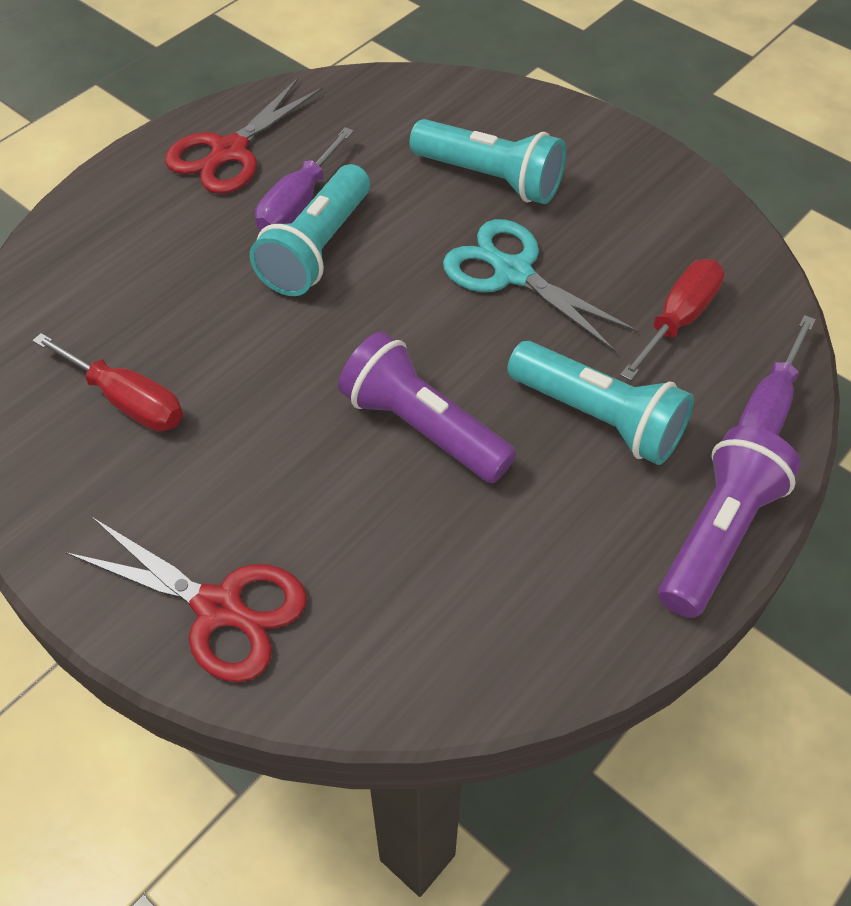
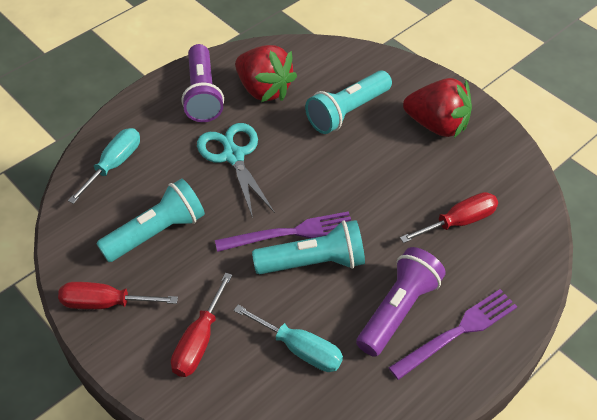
purple fork: none = 0 -> [215,211,351,252] [388,289,518,380] = 2
purple screwdriver: [255,127,354,230] [737,315,816,436] = 2 -> none = 0
red scissors: [65,517,307,682] [165,78,323,194] = 2 -> none = 0
red screwdriver: [32,333,183,431] [620,259,724,381] = 2 -> [58,282,178,309] [171,273,232,377] [400,192,498,243] = 3
red strawberry: none = 0 -> [235,45,297,102] [403,78,472,138] = 2
turquoise screwdriver: none = 0 -> [68,128,140,204] [234,305,343,372] = 2

